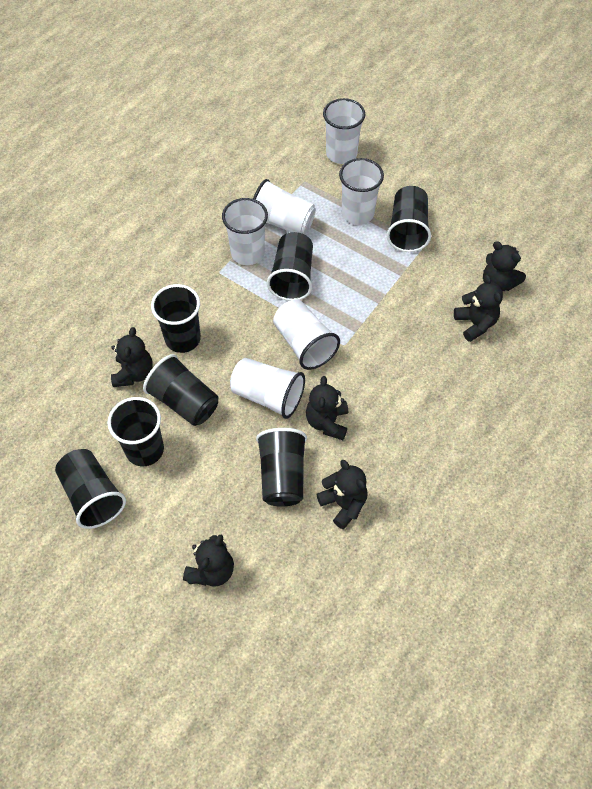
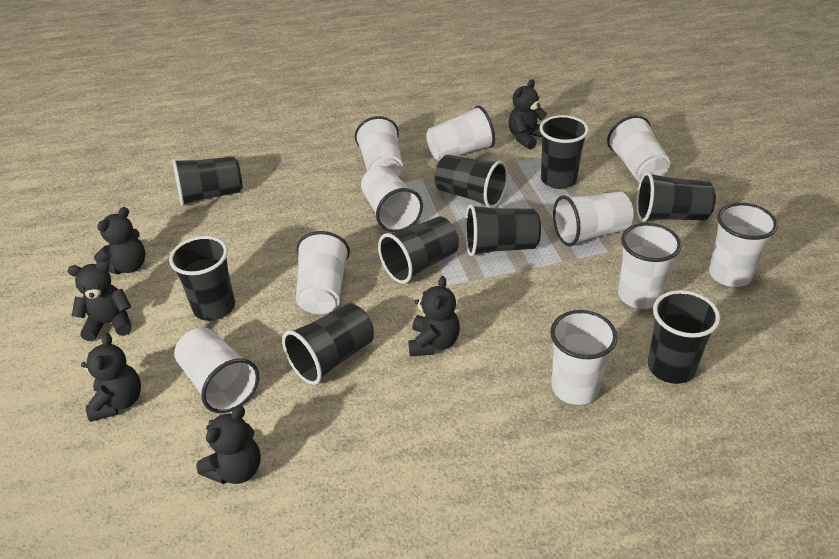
black cup: [55,449,126,529] [107,397,164,466] [143,354,218,426] [151,284,201,353] [256,428,307,507] [267,232,313,301] [387,186,431,252] = 7 -> [169,236,235,321] [172,156,243,206] [282,303,374,385] [378,216,459,284] [434,155,508,208] [465,204,541,256] [539,115,589,189] [636,172,716,222] [648,290,720,384] = 9
white cup: [222,198,268,265] [230,358,305,419] [253,179,316,234] [273,299,340,370] [323,98,365,164] [339,158,384,225] = 6 -> [174,327,259,413] [296,231,350,314] [355,116,403,177] [361,166,423,233] [426,105,495,161] [550,310,617,405] [553,191,634,246] [607,115,670,182] [618,223,682,309] [709,203,778,287] = 10

